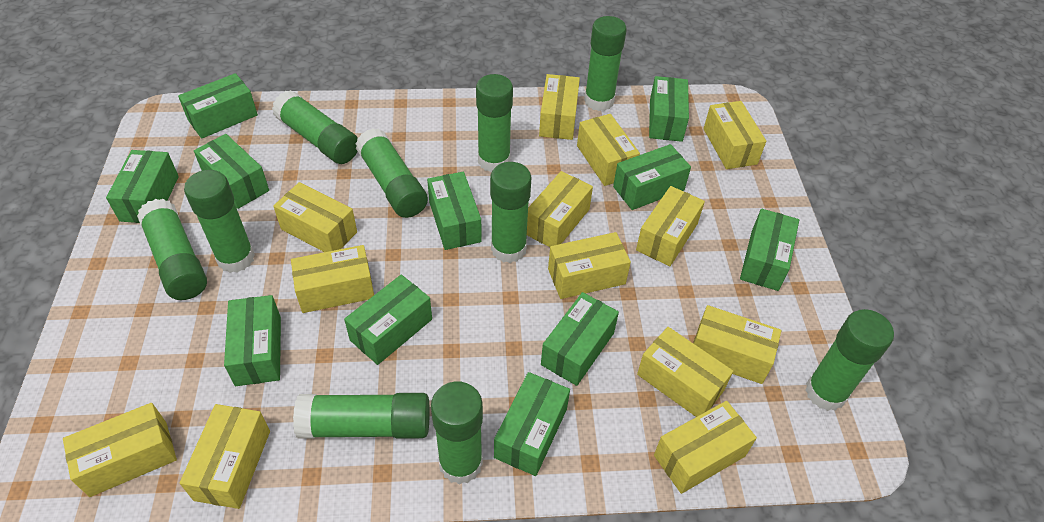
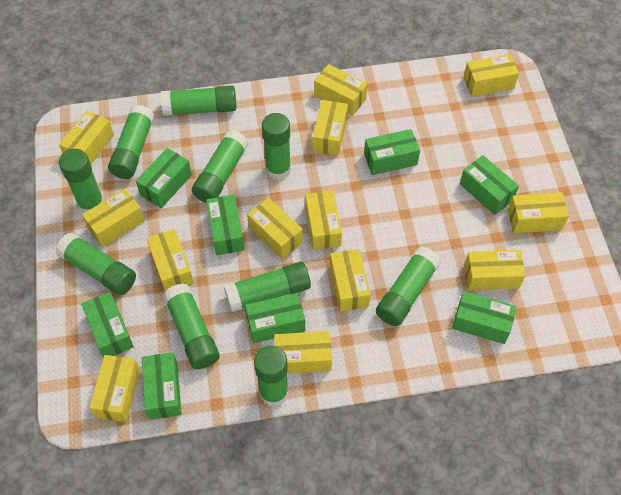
green box: [106,150,179,223] [178,73,258,139] [194,134,269,209] [224,295,281,386] [344,275,432,365] [427,172,482,250] [494,372,570,476] [541,292,619,386] [613,144,691,210] [649,76,689,142] [740,209,799,291] = 11 -> [81,292,134,357] [136,148,192,208] [142,352,182,420] [206,195,245,255] [245,293,305,343] [364,129,420,175] [452,291,516,344] [460,155,519,215] = 8

